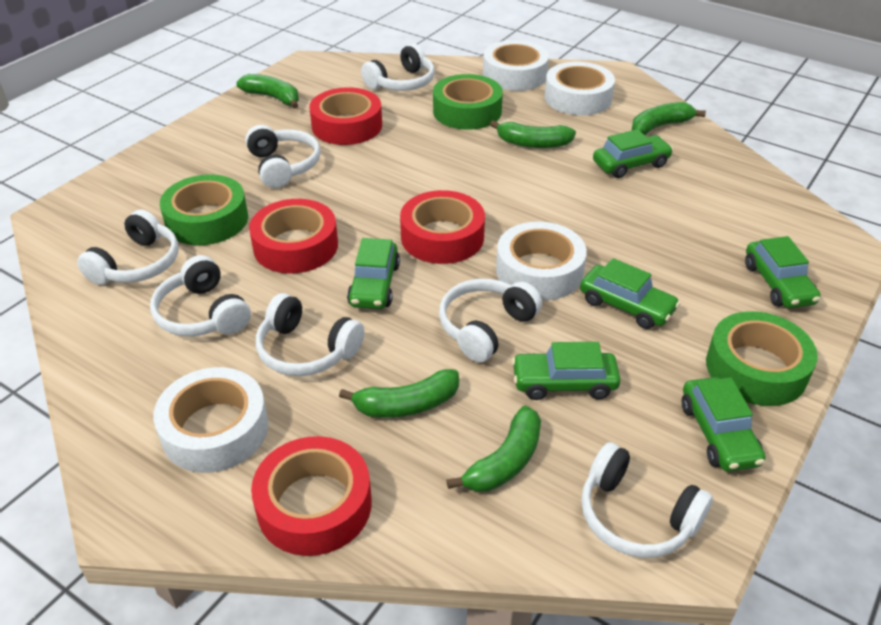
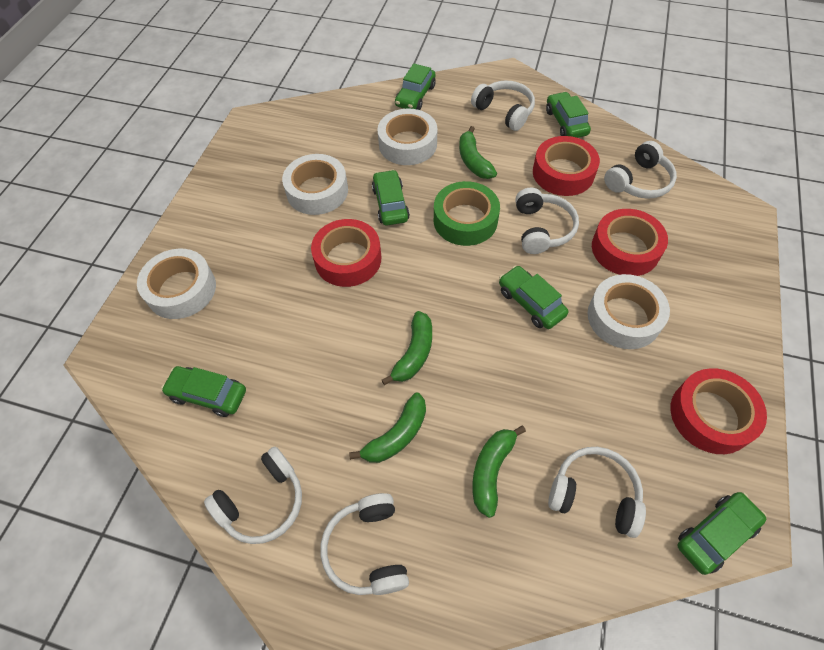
green banana: [236,74,299,109] [339,369,459,418] [446,406,541,492] [490,120,576,148] [632,102,706,135] = 5 -> [349,393,426,463] [382,311,432,385] [459,126,497,179] [472,425,526,518] = 4
green tape: [160,174,248,245] [433,74,503,130] [706,311,818,406] = 3 -> [434,181,500,246] = 1
white headphones: [77,209,178,285] [150,255,251,336] [245,125,321,188] [256,293,364,376] [361,44,435,91] [439,279,542,362] [581,442,713,558] = 7 -> [204,447,302,544] [321,493,409,595] [471,80,535,131] [515,188,579,254] [548,447,646,538] [604,141,677,199] = 6

